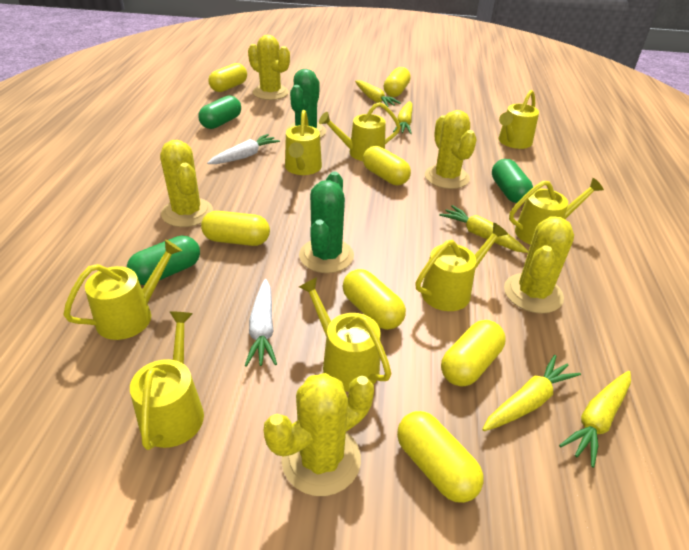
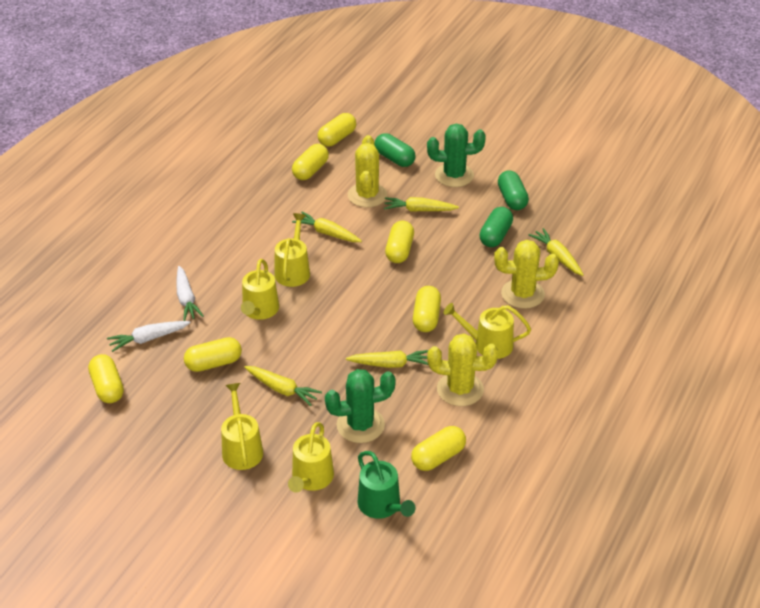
green watering can: none = 0 -> [358,451,416,519] = 1
yellow cactus: [160,140,213,227] [248,35,290,100] [264,373,374,496] [425,110,477,189] [504,216,574,314] = 5 -> [348,135,387,208] [427,334,498,406] [494,240,559,309] = 3
yellow watering can: [63,240,182,340] [130,312,204,450] [285,110,322,175] [299,277,391,392] [319,102,401,161] [416,223,508,311] [498,90,539,149] [509,178,604,245] = 8 -> [221,383,263,470] [241,259,279,320] [274,213,310,287] [288,422,334,492] [444,303,531,359] = 5

